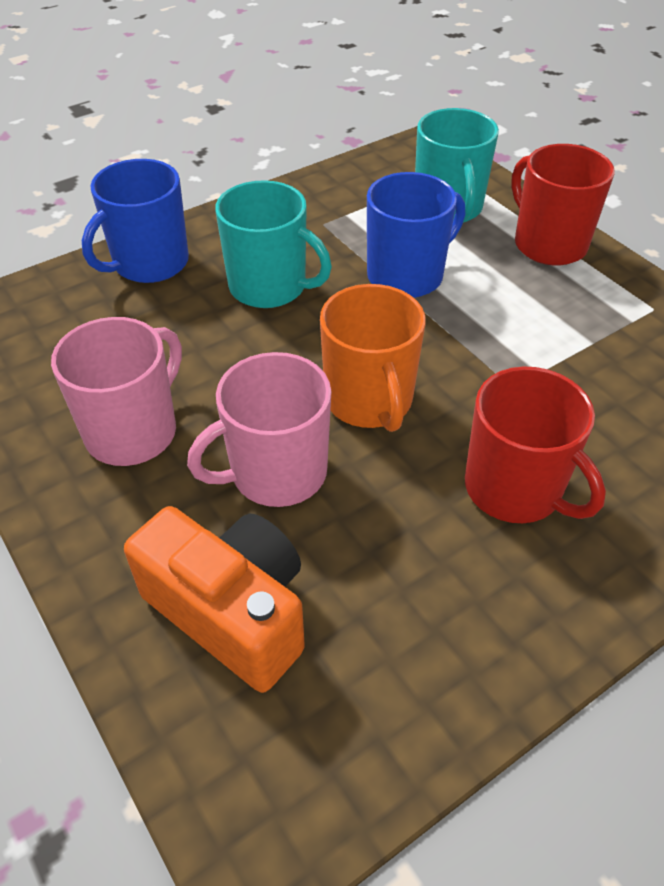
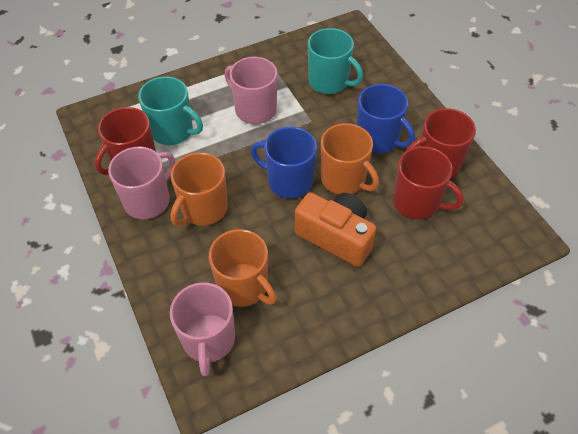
orange mug: [320,284,426,432] = 1 -> [170,152,228,226] [209,229,277,307] [321,123,379,194] = 3
pink mug: [51,317,182,466] [187,352,332,507] = 2 -> [108,146,175,219] [170,282,235,376] [224,57,277,124] = 3
red mug: [465,366,606,523] [511,144,614,266] = 2 -> [95,107,156,175] [393,146,464,219] [406,108,476,178] = 3

